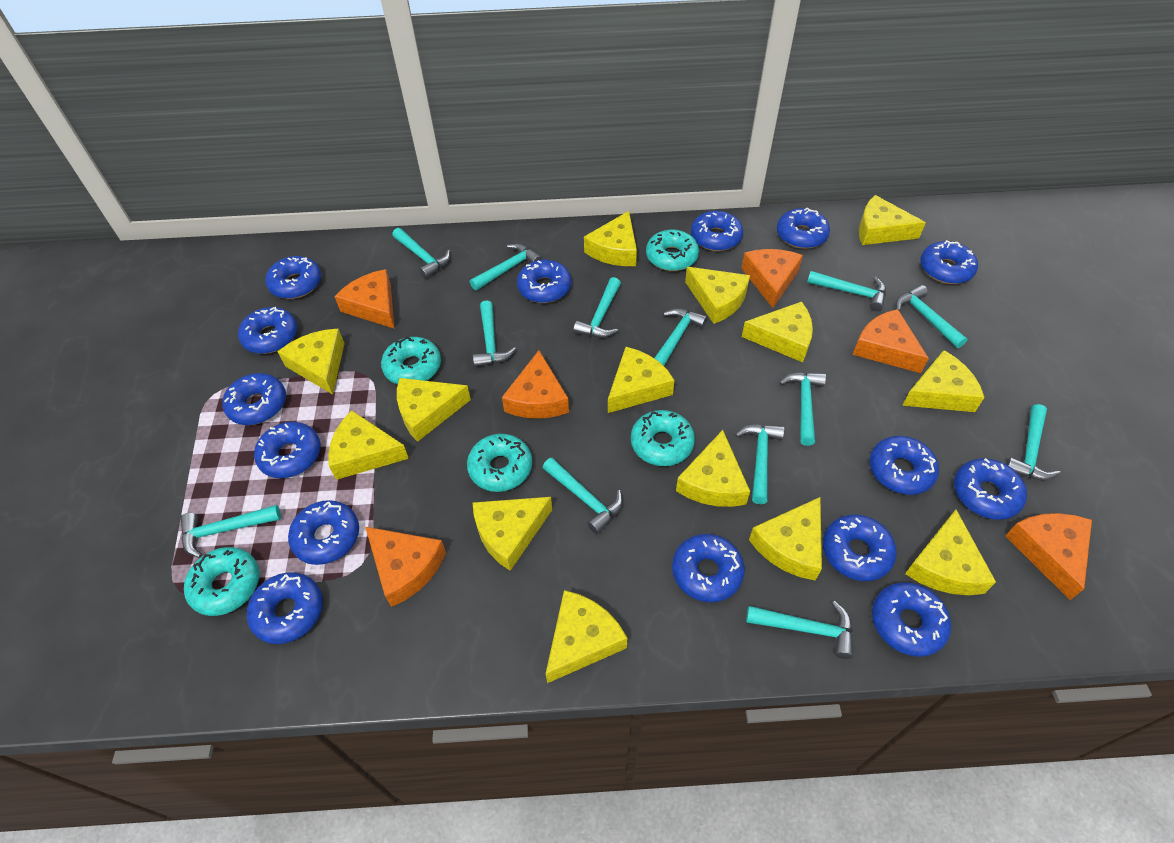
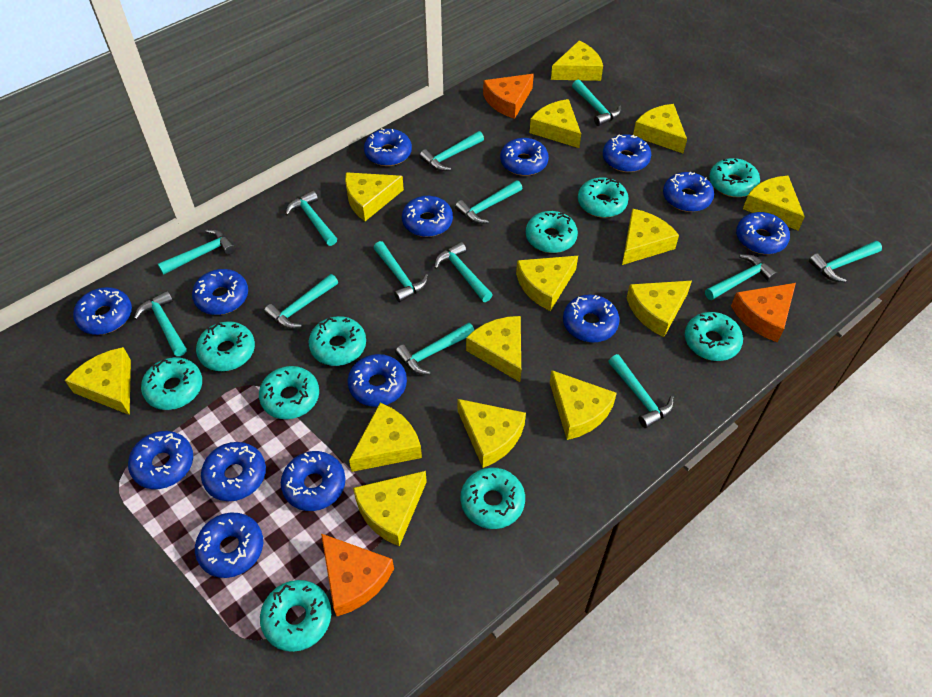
blue donut: [222,373,286,425] [238,307,298,354] [247,572,323,644] [254,422,321,478] [266,256,321,299] [288,500,359,565] [517,260,571,303] [672,534,745,602] [691,211,743,251] [777,208,830,249] [823,514,897,581] [869,436,939,495] [872,582,951,657] [920,240,978,284] [954,458,1027,520] = 15 -> [73,287,132,335] [128,431,193,489] [192,269,248,315] [195,513,263,578] [201,442,266,501] [281,451,345,511] [347,354,407,407] [364,128,412,166] [402,196,453,237] [500,138,549,176] [563,294,619,343] [603,134,651,172] [663,172,714,212] [736,212,790,254] = 14
orange cheese: [334,269,395,329] [365,527,446,607] [502,350,569,418] [741,249,803,308] [852,309,929,373] [1005,513,1092,600] = 6 -> [321,534,394,616] [483,74,534,119] [731,283,796,342] = 3
turquoise donut: [184,547,259,616] [381,337,441,384] [467,434,532,492] [631,410,695,466] [646,230,699,271] = 5 -> [141,357,202,410] [196,321,255,371] [259,366,319,419] [260,580,331,652] [308,316,366,366] [461,467,525,529] [526,211,578,253] [578,177,629,218] [685,312,743,361] [709,158,760,197] = 10

